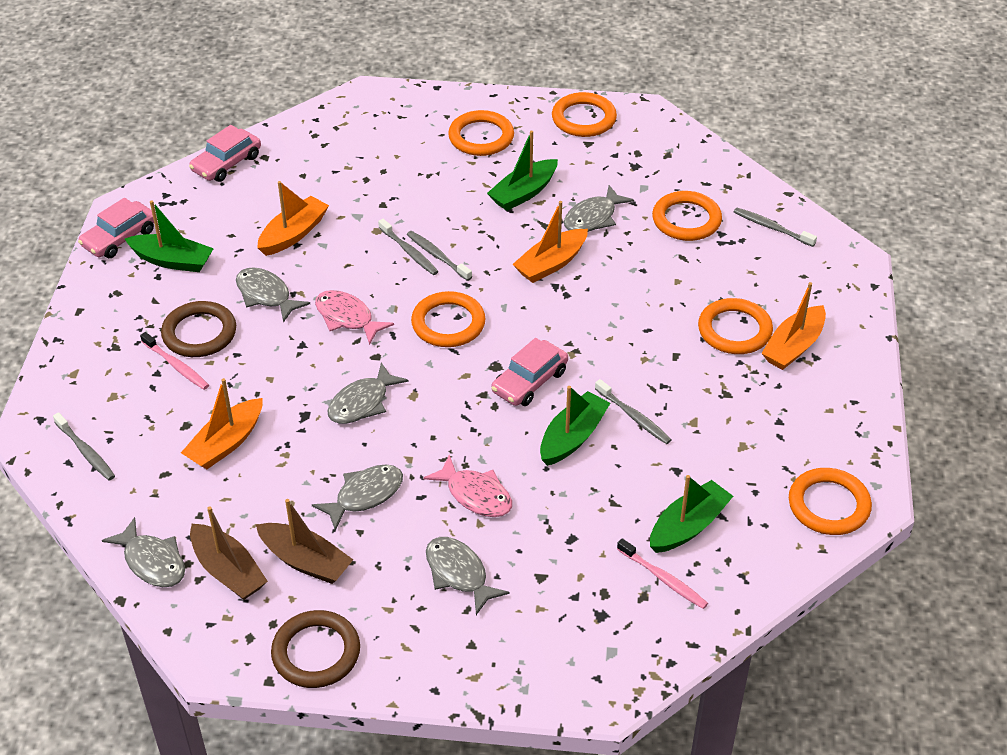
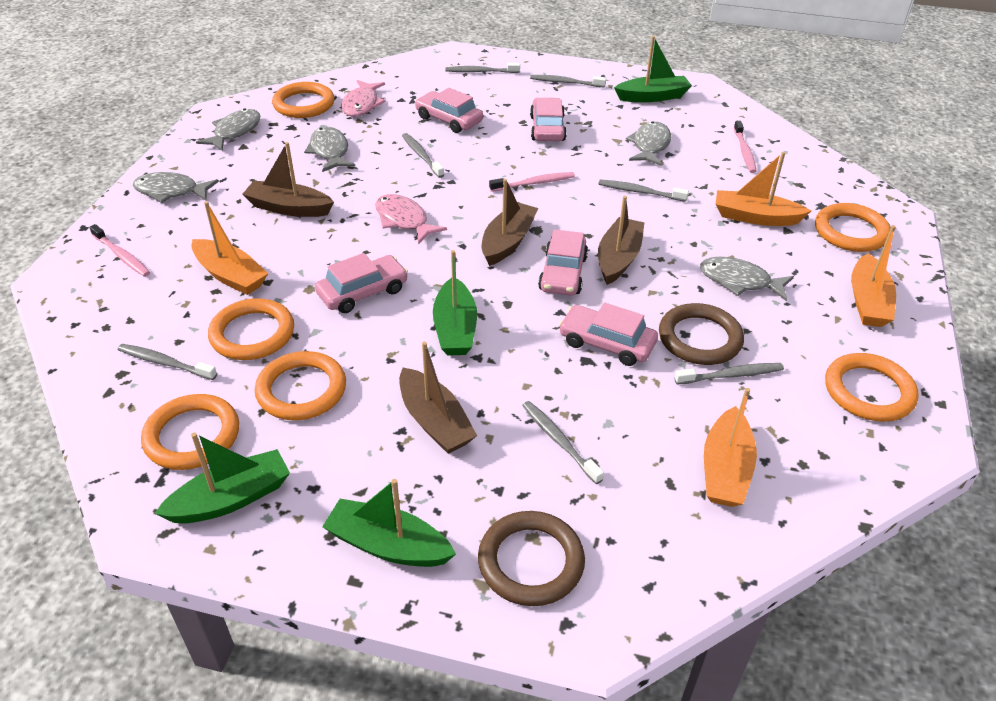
brown boat: [190,507,268,600] [256,499,353,584] = 2 -> [242,142,334,217] [399,342,477,454] [482,179,538,266] [598,196,645,285] = 4
grey fish: [102,517,185,587] [236,267,310,323] [312,464,403,531] [327,362,409,424] [426,537,509,615] [564,185,634,232] = 6 -> [133,172,219,203] [196,109,261,151] [304,127,355,172] [626,122,671,166] [700,257,794,301] = 5
grey toothbrush: [53,412,115,480] [378,219,439,275] [407,231,472,281] [595,379,672,444] [734,208,817,247] = 5 -> [118,344,217,380] [402,133,444,178] [446,63,520,73] [522,401,604,484] [530,75,606,88] [598,180,689,202] [674,363,784,385] = 7
pink car: [78,198,154,258] [189,125,261,182] [491,338,568,406] = 3 -> [315,253,408,313] [415,88,483,133] [530,98,567,141] [538,229,588,296] [559,303,658,366] = 5
pink toothbrush: [140,332,209,390] [617,538,708,609] = 2 -> [89,224,150,277] [489,172,575,192] [734,121,757,173] = 3

